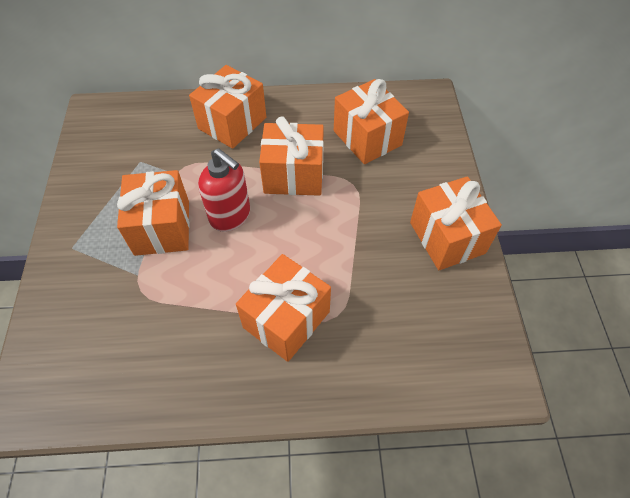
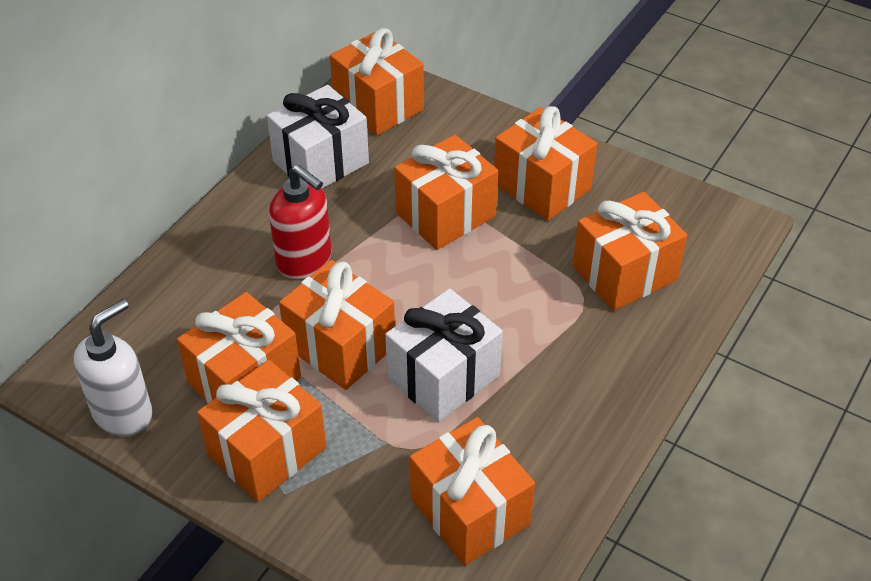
orange gift: [117,170,190,256] [189,65,266,149] [236,254,331,362] [259,116,324,196] [334,79,409,164] [410,176,502,270] = 6 -> [177,292,301,403] [197,360,326,502] [279,260,395,390] [330,28,424,136] [394,135,498,250] [410,417,535,566] [494,106,597,221] [573,192,687,311] = 8
white gift: none = 0 -> [267,85,369,189] [385,289,503,422] = 2
white soap dispenser: none = 0 -> [74,299,153,437] = 1

